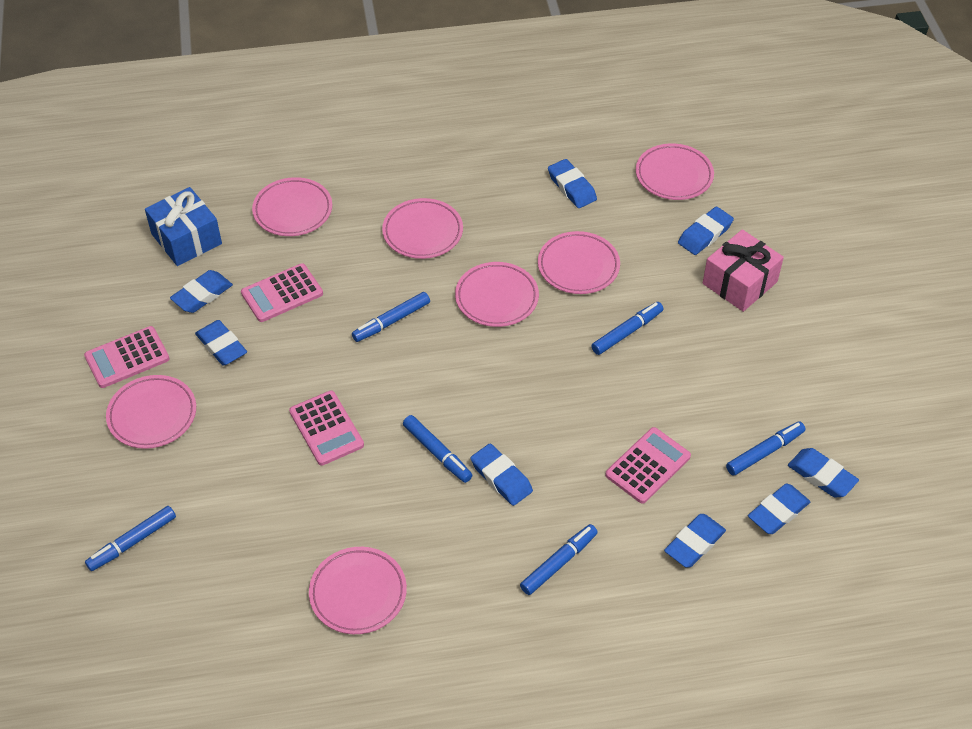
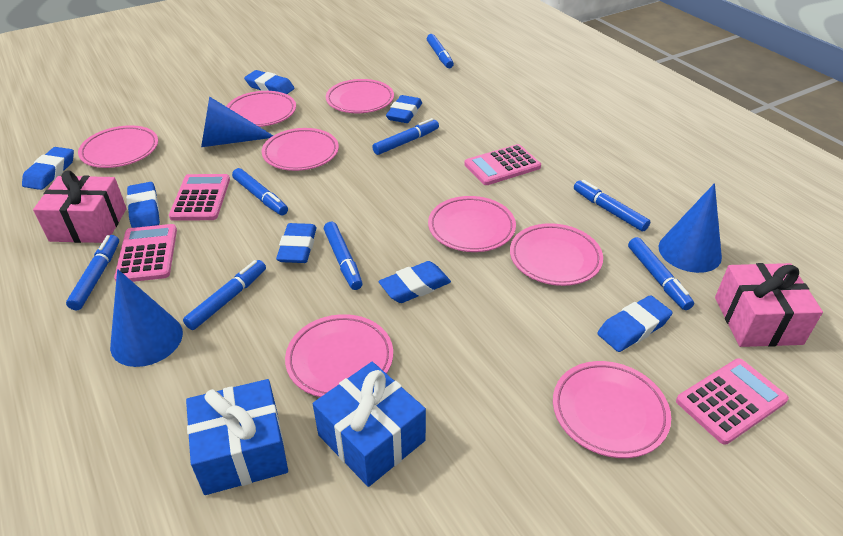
blue cone: none = 0 -> [110,269,183,367] [201,96,273,147] [659,183,722,273] = 3
blue eraser: [170,270,233,313] [195,320,247,366] [471,444,533,506] [548,159,597,208] [664,514,726,568] [678,207,734,255] [748,484,810,534] [788,448,859,498] = 8 -> [22,147,74,190] [126,182,160,228] [244,70,295,94] [276,223,317,263] [379,261,451,303] [386,95,422,123] [597,295,673,352] = 7
blue gift: [145,187,222,266] = 1 -> [186,379,288,495] [313,362,426,487] = 2
blue marker: [85,506,176,571] [352,292,430,342] [403,415,472,483] [520,524,598,595] [591,302,663,355] [726,421,806,476] = 6 -> [66,235,119,310] [183,260,266,330] [232,168,288,215] [324,222,363,290] [372,118,439,155] [427,34,454,68] [574,180,650,232] [628,237,694,310] = 8
pink gift: [703,230,784,312] = 1 -> [33,170,127,243] [715,263,823,347] = 2
pink plate: [106,375,196,449] [252,177,332,236] [309,547,407,634] [382,198,463,259] [455,262,539,327] [538,231,620,294] [636,143,714,200] = 7 -> [78,125,158,168] [226,91,296,127] [262,128,339,171] [285,314,393,397] [326,79,394,113] [428,196,516,252] [510,223,603,286] [553,361,671,458] = 8

